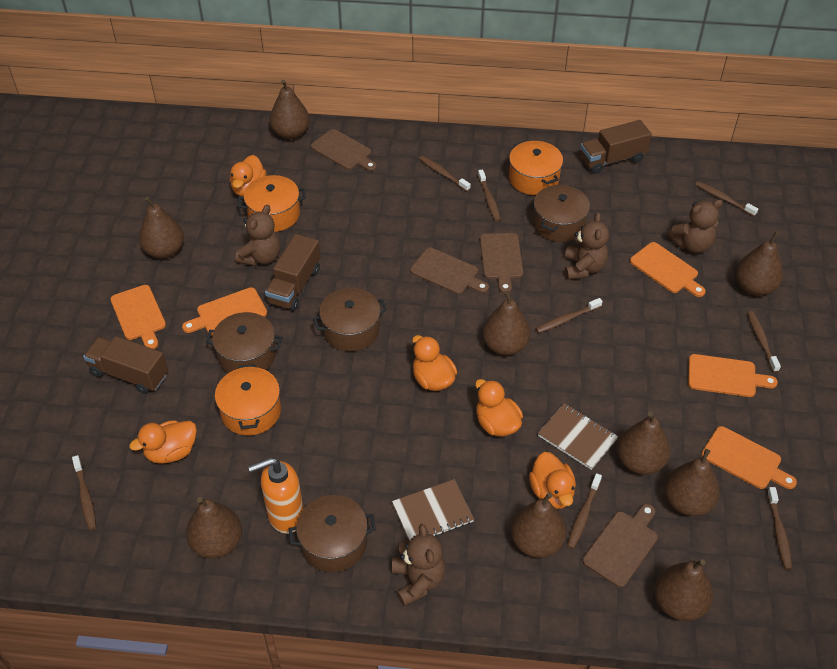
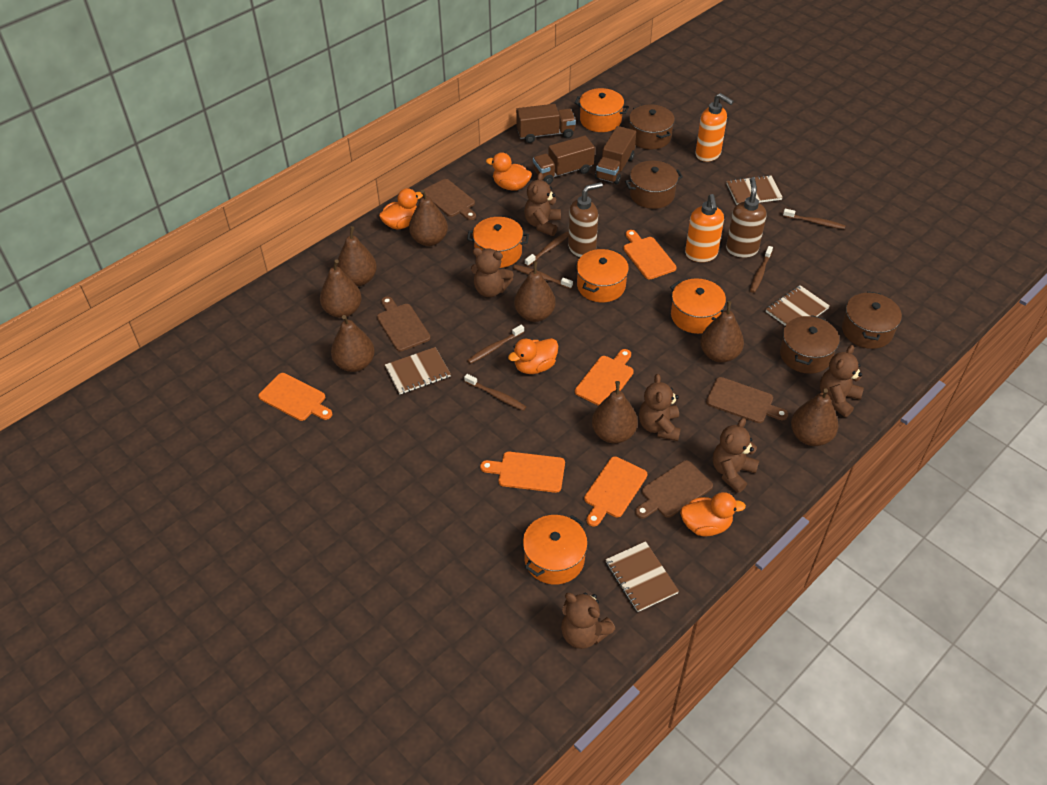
brown notebook: [392,479,474,541] [538,403,618,470] = 2 -> [385,347,451,394] [605,541,679,612] [727,175,783,205] [766,285,830,326] = 4
brown pear: [139,196,184,259] [186,497,242,559] [269,80,310,139] [483,291,530,355] [511,492,566,558] [617,412,670,475] [655,559,713,621] [665,449,720,516] [736,232,783,296] = 9 -> [320,259,362,318] [331,315,375,372] [336,226,377,286] [409,190,448,246] [514,261,556,322] [592,381,638,444] [700,301,744,363] [791,389,838,446] = 8
brown soap dispenser: none = 0 -> [568,182,603,257] [726,177,766,258] = 2
brown teddy bear: [235,205,281,266] [392,524,446,606] [565,212,609,280] [667,199,723,253] = 4 -> [471,248,513,297] [524,172,561,236] [561,593,615,649] [639,374,681,441] [713,418,760,493] [820,345,864,417] = 6
brown toothbrush: [72,455,96,530] [419,156,471,191] [478,169,501,222] [536,298,603,333] [567,473,602,549] [695,181,758,216] [747,311,781,372] [767,487,792,570] = 8 -> [464,374,526,411] [467,325,524,364] [513,265,573,289] [525,232,569,267] [750,246,773,293] [783,209,846,229] = 6
orange duck: [129,420,197,464] [230,155,267,197] [412,335,457,391] [475,379,523,437] [529,452,576,509] = 5 -> [379,188,423,230] [486,152,532,191] [508,338,558,374] [680,492,746,536] = 4
orange pot: [215,364,281,435] [238,175,306,232] [509,141,563,195] = 3 -> [467,217,529,268] [523,515,588,585] [575,88,629,132] [576,249,629,302] [670,278,726,334] = 5
orange soap dispenser: [248,457,304,534] = 1 -> [685,194,724,262] [695,93,734,162] = 2

